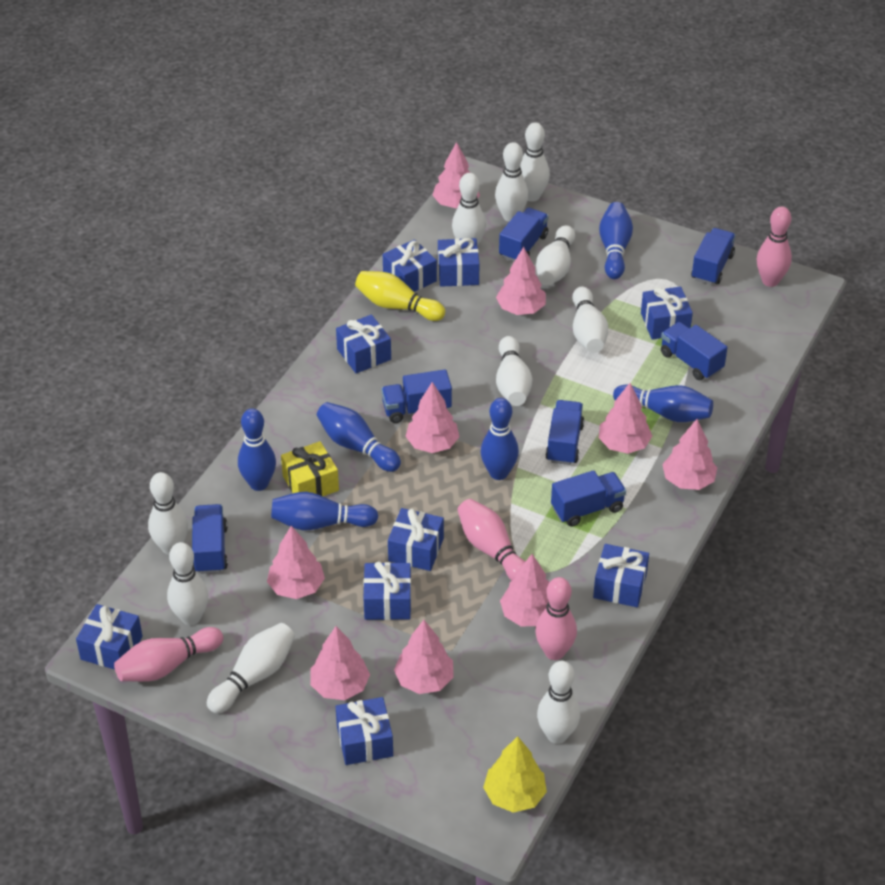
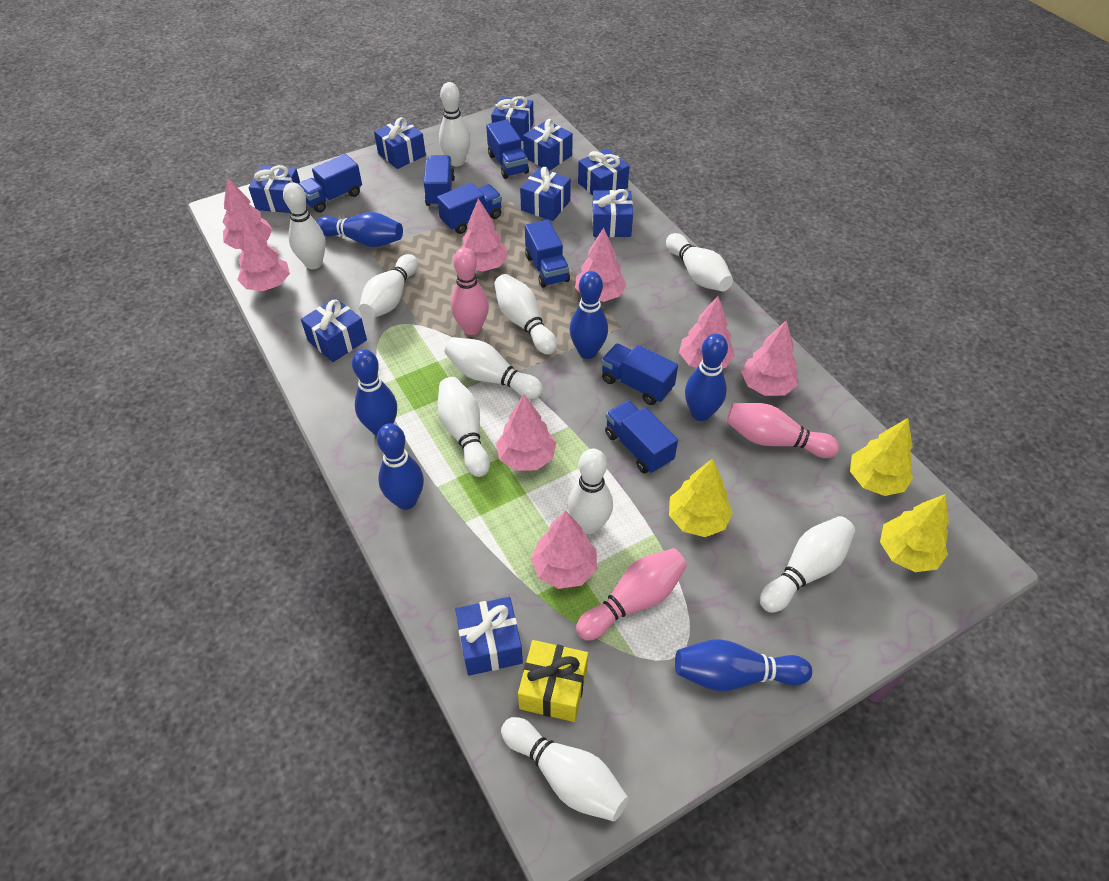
pink bowling pin: [114,627,223,682] [458,499,525,581] [535,577,577,660] [757,207,792,287] = 4 -> [451,248,489,335] [576,548,687,640] [726,403,840,458] = 3
pink tree: [267,526,325,599] [310,626,370,700] [394,620,454,694] [405,382,460,453] [432,142,480,208] [496,247,546,315] [500,554,549,627] [599,383,652,454] [662,419,717,490] = 9 -> [222,177,273,249] [237,218,290,291] [461,198,508,272] [496,394,556,471] [531,511,597,589] [575,228,627,302] [679,296,735,369] [741,320,798,396] = 8
yellow bowling pin: [355,271,445,321] = 1 -> none = 0
yellow tree: [483,736,547,813] = 1 -> [669,458,733,537] [850,418,913,496] [880,494,949,572] = 3

